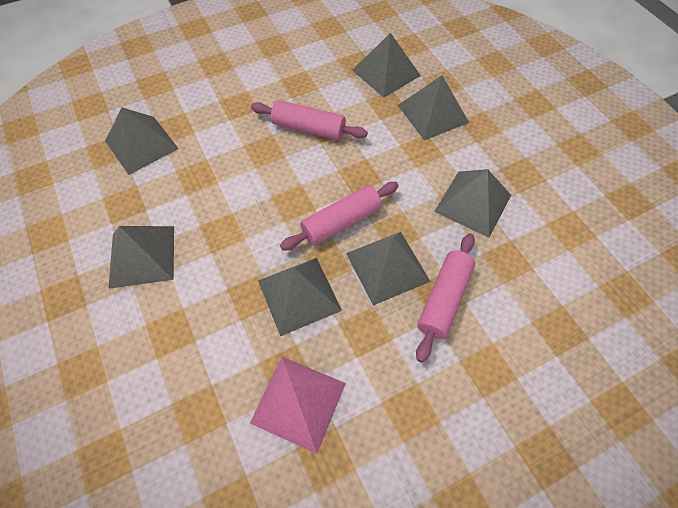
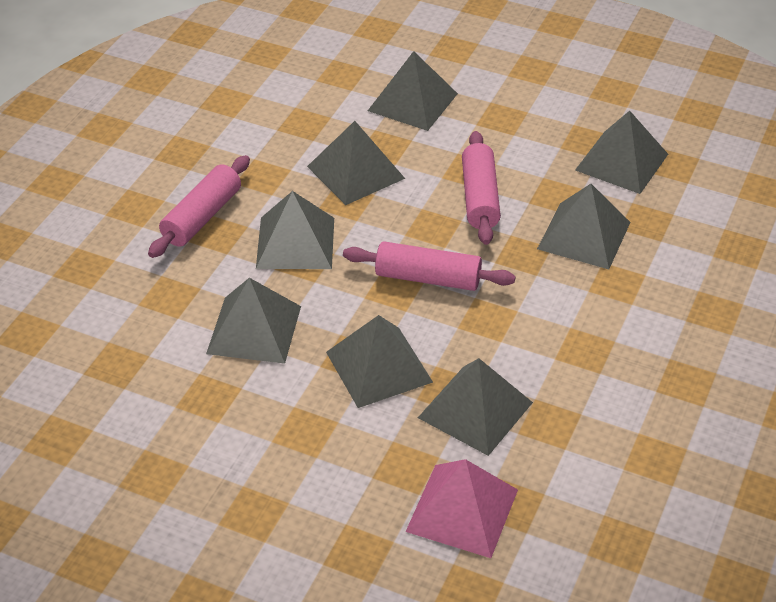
grey pyramid: [105,108,179,175] [108,226,174,289] [258,258,342,336] [346,232,431,306] [352,33,421,97] [398,76,469,140] [434,169,511,238] = 7 -> [206,278,301,364] [256,191,334,269] [307,121,405,205] [326,315,433,408] [368,51,458,131] [418,358,533,456] [537,184,630,269] [575,110,668,194] = 8

